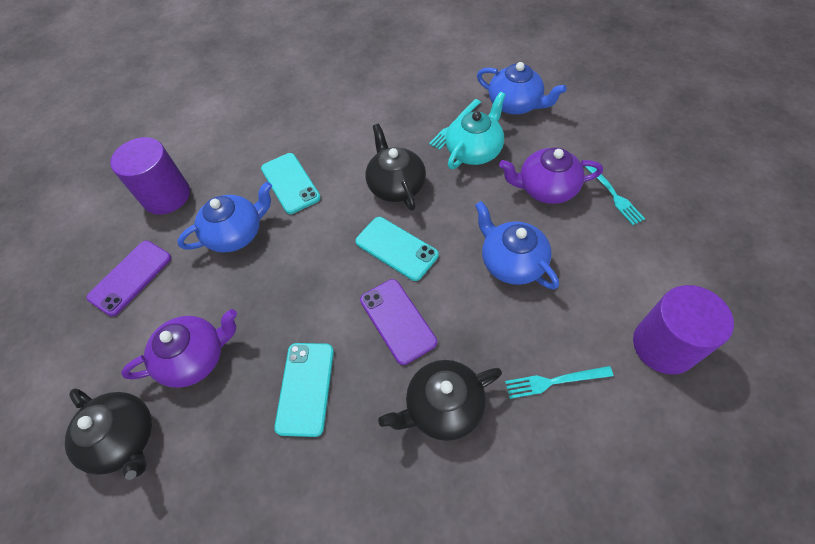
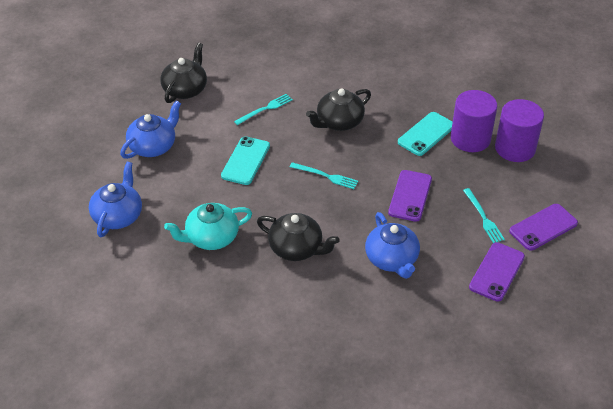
purple phone: [86,241,171,316] [360,279,437,365] = 2 -> [388,170,432,222] [469,242,525,302] [509,204,578,251] = 3
purple teapot: [121,309,237,388] [499,148,603,204] = 2 -> none = 0
turquoise phone: [261,153,321,214] [274,343,334,437] [355,217,439,281] = 3 -> [221,136,270,185] [398,112,453,156] = 2

